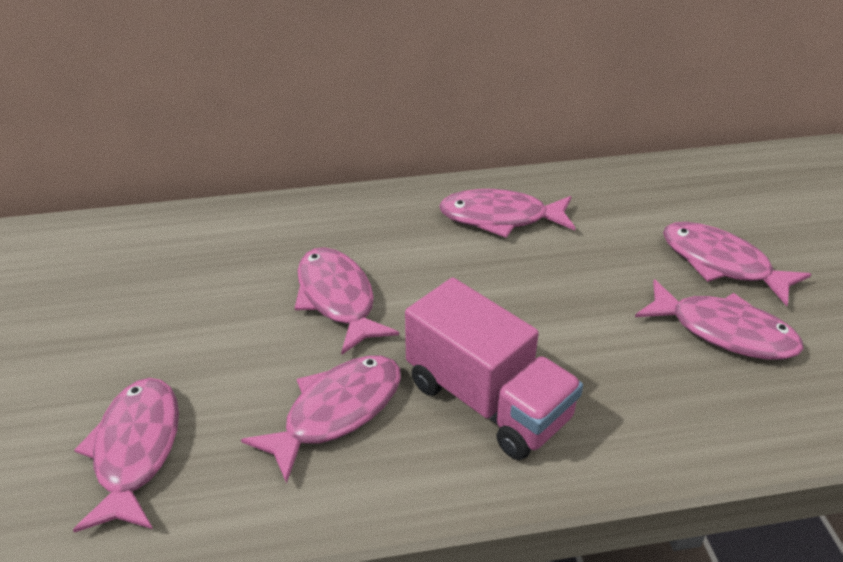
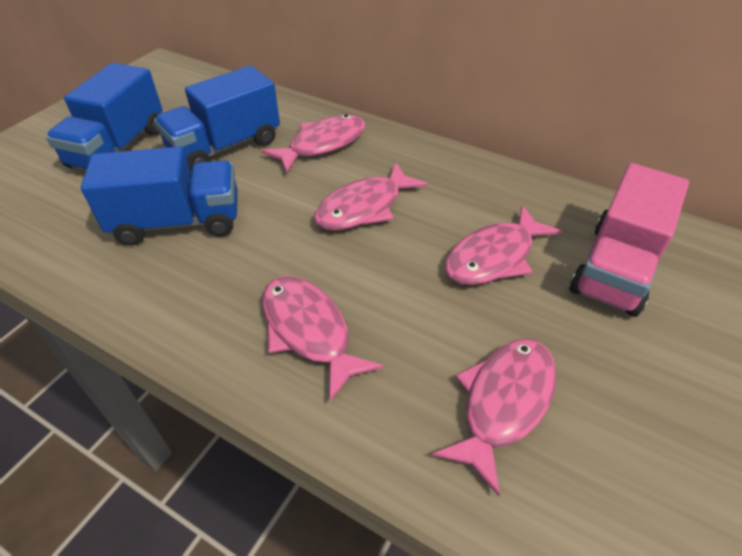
blue truck: none = 0 -> [46,63,163,170] [81,147,238,246] [154,66,280,172] = 3
pink fish: [73,378,179,533] [241,355,401,484] [295,247,399,354] [439,189,575,238] [635,279,804,360] [663,222,811,306] = 6 -> [261,114,365,173] [262,276,383,402] [314,163,428,230] [432,339,557,496] [445,205,562,285] = 5

